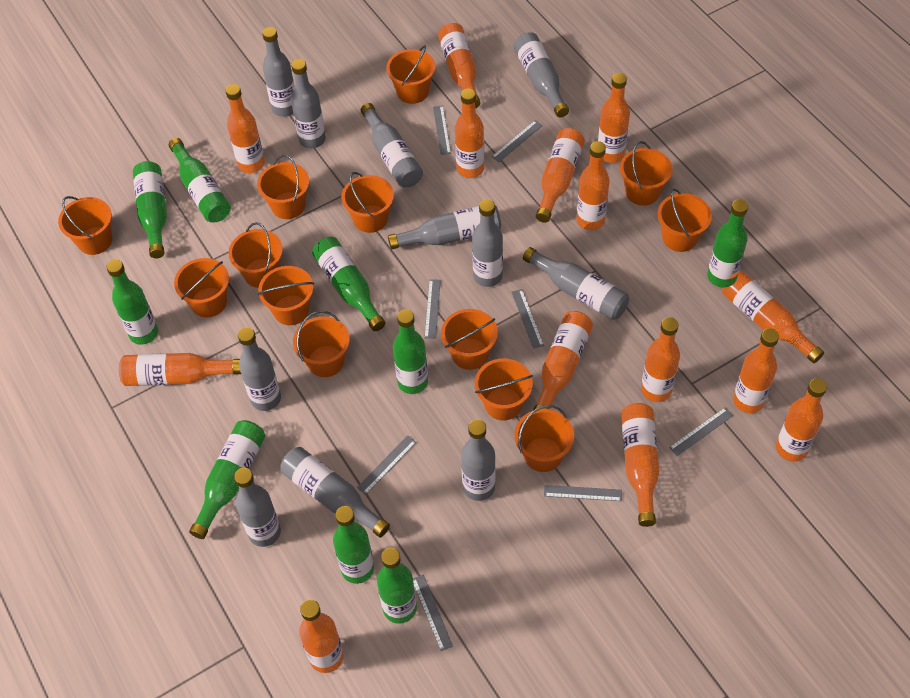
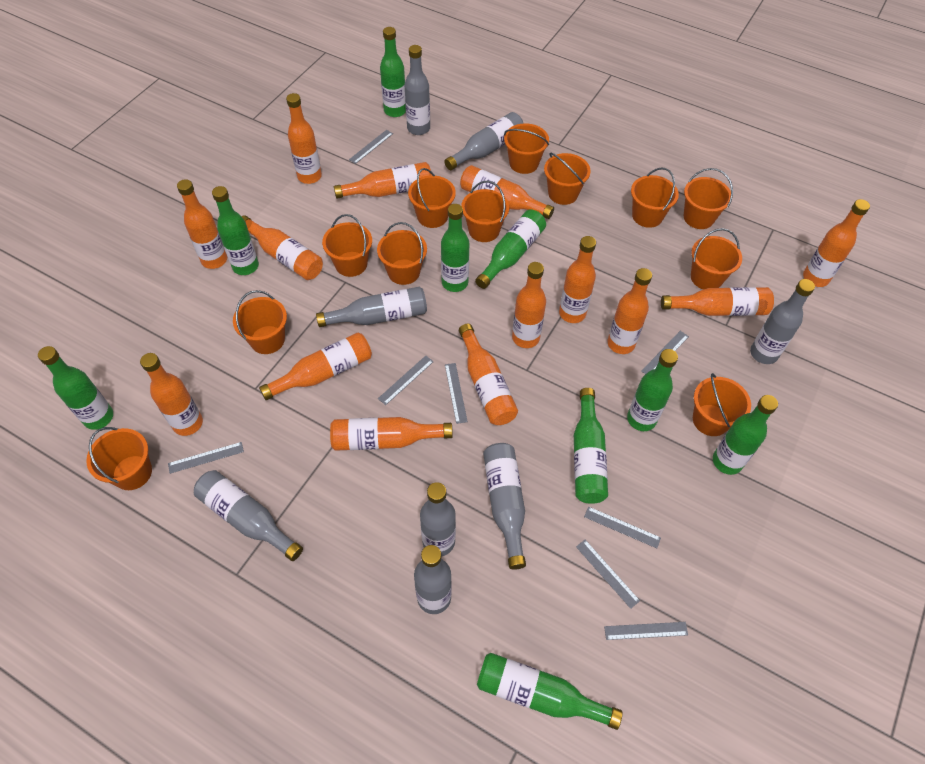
grey bottle: [234,468,281,547] [238,327,281,411] [262,27,295,117] [281,447,390,537] [291,59,326,148] [361,103,423,187] [388,205,501,249] [461,420,496,501] [472,199,503,287] [514,32,569,117] [523,247,629,320] = 11 -> [194,470,303,561] [316,287,427,327] [405,45,430,135] [414,545,452,614] [420,482,456,556] [444,112,523,170] [483,443,526,570] [750,279,815,364] = 8
orange bucket: [58,196,112,255] [174,258,229,317] [228,222,283,288] [257,155,309,219] [258,266,314,325] [293,311,350,377] [341,172,394,233] [386,45,435,104] [441,309,498,370] [475,358,533,420] [515,405,574,472] [620,141,673,206] [658,189,712,252] = 13 -> [86,427,152,490] [233,290,287,354] [322,214,372,277] [377,222,427,285] [408,168,456,228] [461,181,509,242] [504,123,549,174] [544,153,591,205] [631,168,679,228] [684,168,733,229] [691,228,742,290] [693,373,751,436] = 12

